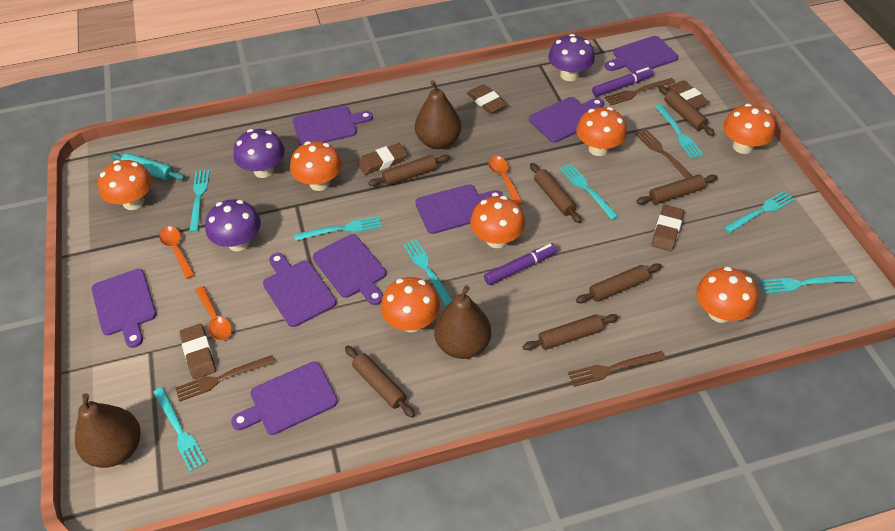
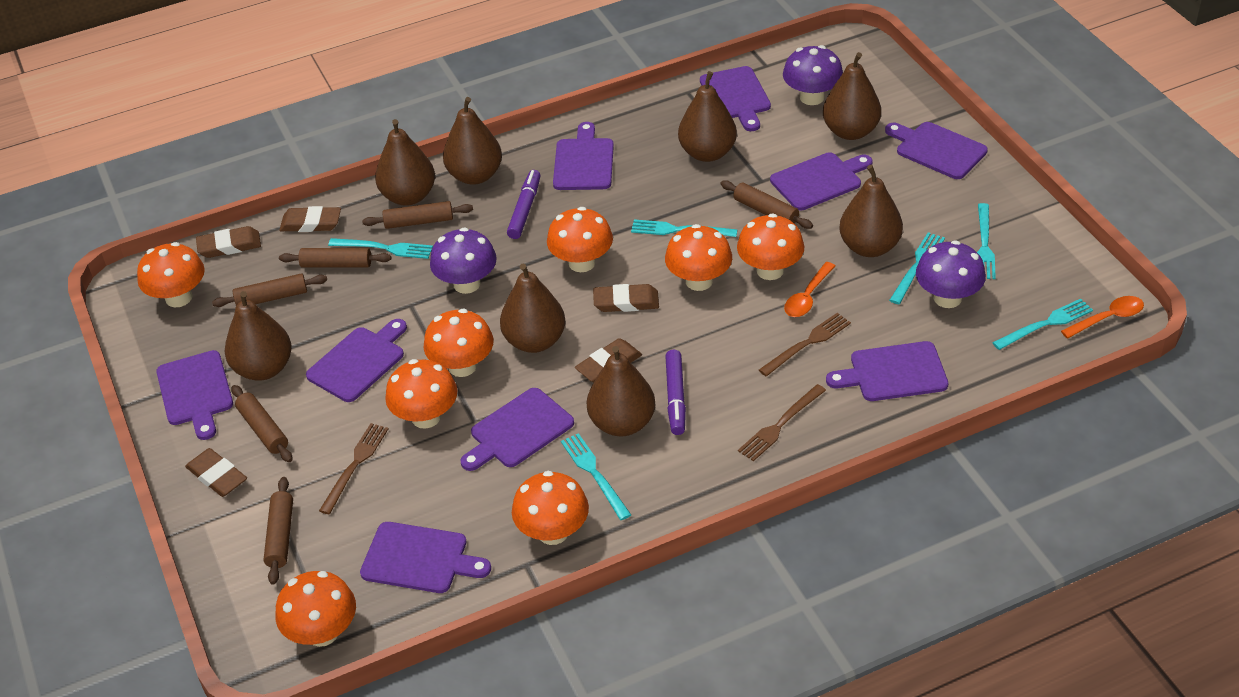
brown fork: [175,355,275,402] [568,351,666,387] [604,78,675,105] [635,129,692,179] = 4 -> [319,423,389,514] [738,384,826,461] [759,313,851,376] = 3
brown pear: [75,393,141,468] [415,80,461,149] [434,285,491,359] = 3 -> [225,291,292,381] [375,119,435,206] [443,97,502,185] [500,264,566,353] [587,346,656,436] [678,71,737,162] [823,52,881,140] [839,165,903,257] = 8
brown rolling pin: [345,346,415,418] [368,155,450,186] [523,314,618,350] [530,163,581,223] [576,263,662,303] [636,174,717,204] [659,86,715,136] = 7 -> [212,274,327,307] [231,385,292,462] [263,477,293,585] [279,248,391,268] [362,201,473,229] [720,180,813,229] = 6
orange mushroom: [98,160,152,210] [290,141,342,191] [381,277,440,332] [470,196,525,248] [576,107,627,156] [696,267,758,323] [723,104,776,154] = 7 -> [137,242,205,307] [275,571,356,647] [385,359,457,429] [424,309,494,377] [512,471,589,545] [547,207,613,272] [665,224,732,291] [737,214,804,280] = 8
orange spoon: [159,226,195,279] [195,286,232,340] [488,156,523,205] = 3 -> [784,262,835,317] [1061,296,1144,339] = 2
purple cutting board: [91,269,156,348] [231,361,338,435] [263,253,337,327] [293,106,373,146] [313,234,386,305] [415,184,503,234] [529,97,604,143] [605,36,678,73] = 8 -> [156,350,233,440] [306,319,407,402] [360,522,491,593] [461,388,574,471] [553,122,614,190] [700,66,771,131] [770,152,873,210] [826,341,949,401] [885,122,988,179] = 9
turquoise fork: [153,387,207,472] [189,170,210,232] [294,216,382,241] [403,239,453,306] [560,164,619,220] [655,104,703,159] [724,191,795,233] [760,274,856,294] = 8 -> [328,238,433,259] [561,433,631,520] [631,219,737,237] [889,232,945,304] [977,203,996,279] [992,299,1093,350] = 6
turquoise rolling pin: [111,153,185,180] = 1 -> none = 0

